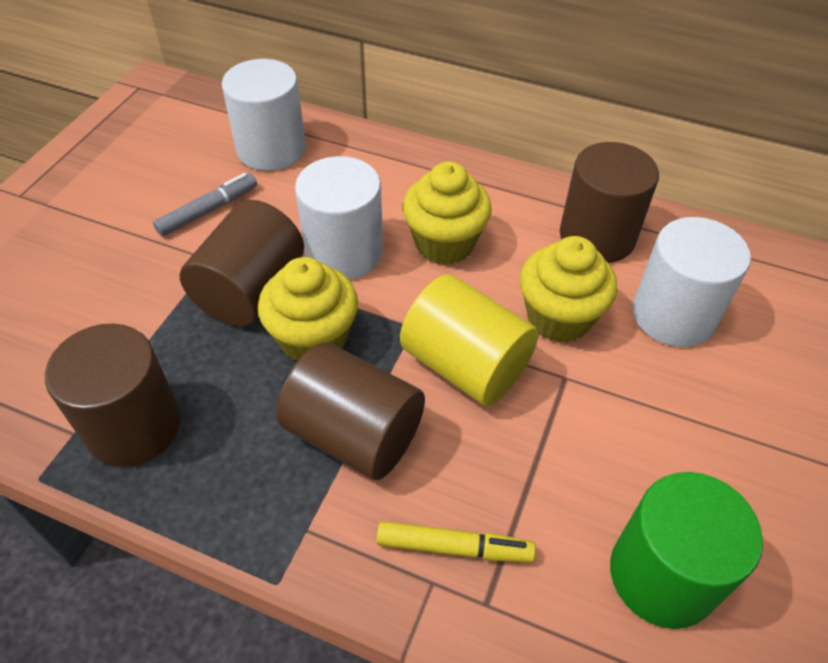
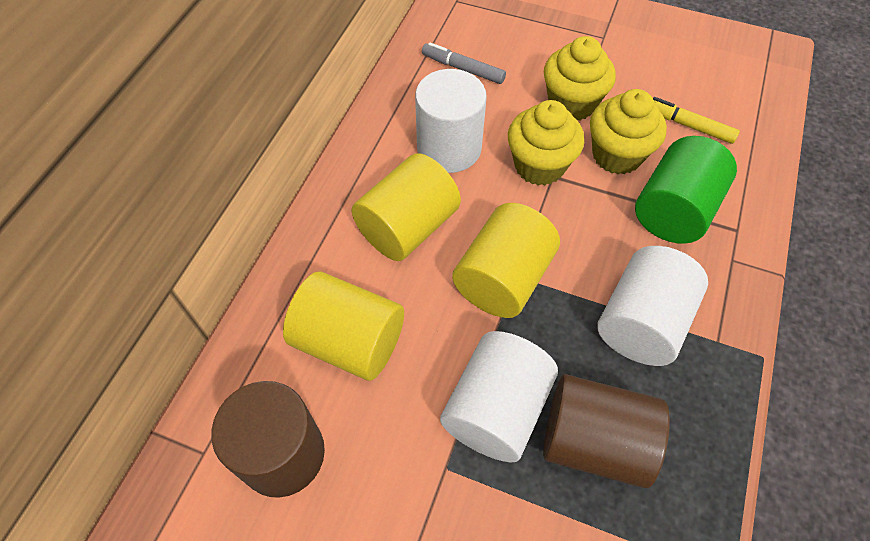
brown cylinder: [45,323,181,467] [179,200,304,327] [277,342,425,480] [560,142,659,263] = 4 -> [211,381,325,498] [543,374,670,488] = 2
yellow cylinder: [400,274,538,406] = 1 -> [283,271,404,381] [352,153,461,261] [452,203,560,318] = 3

